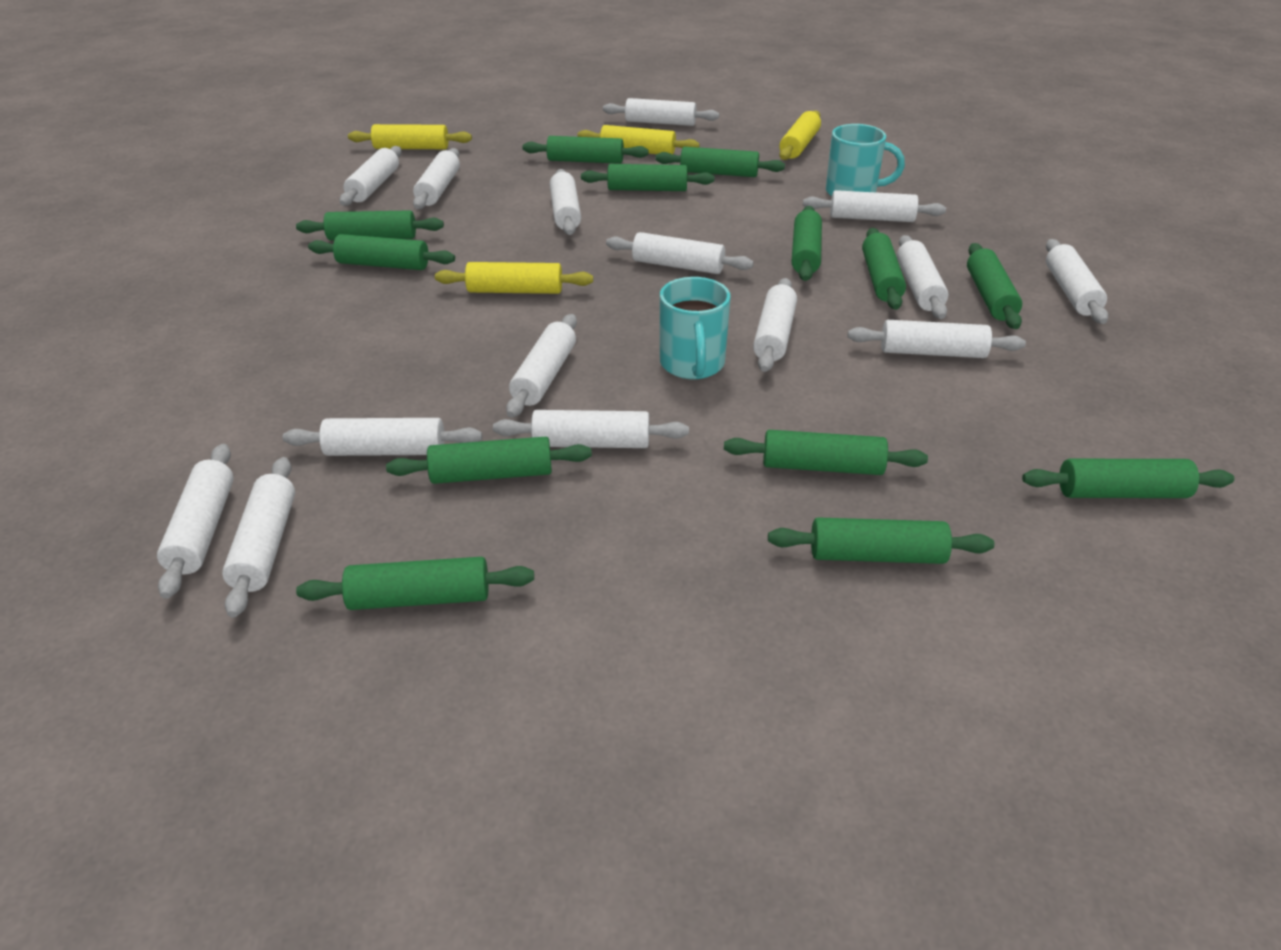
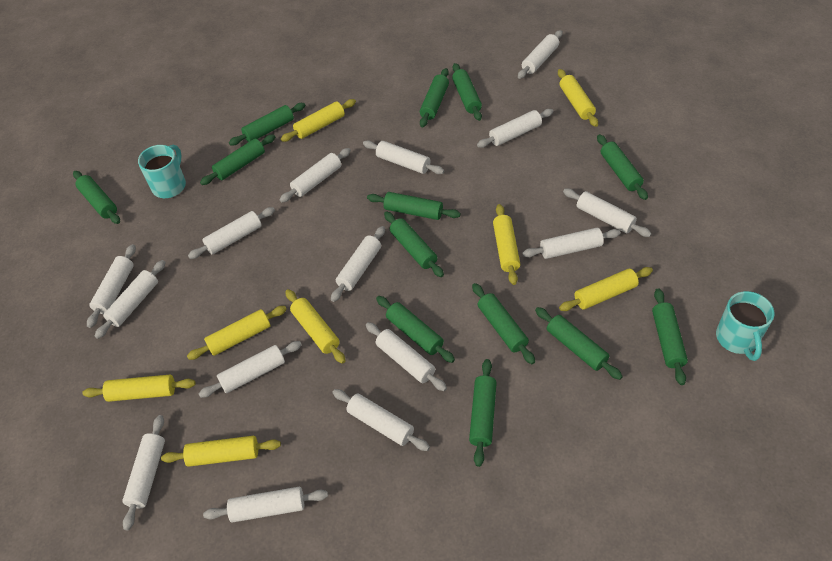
yellow rolling pin: [348,124,472,149] [435,262,593,294] [577,125,700,154] [779,110,821,160] = 4 -> [82,375,196,402] [161,436,281,467] [187,306,287,360] [281,99,356,142] [285,289,345,364] [493,204,520,285] [558,69,598,127] [559,267,653,311] = 8

